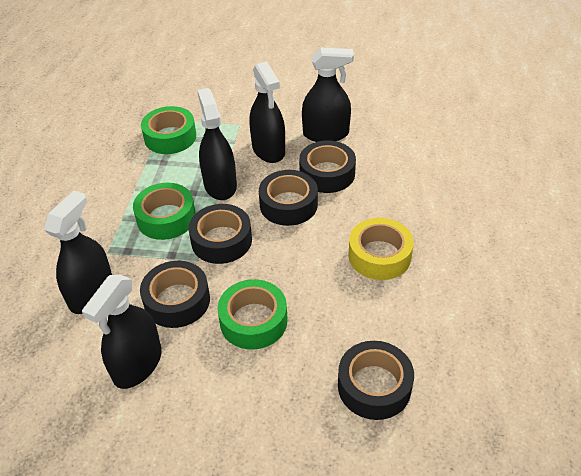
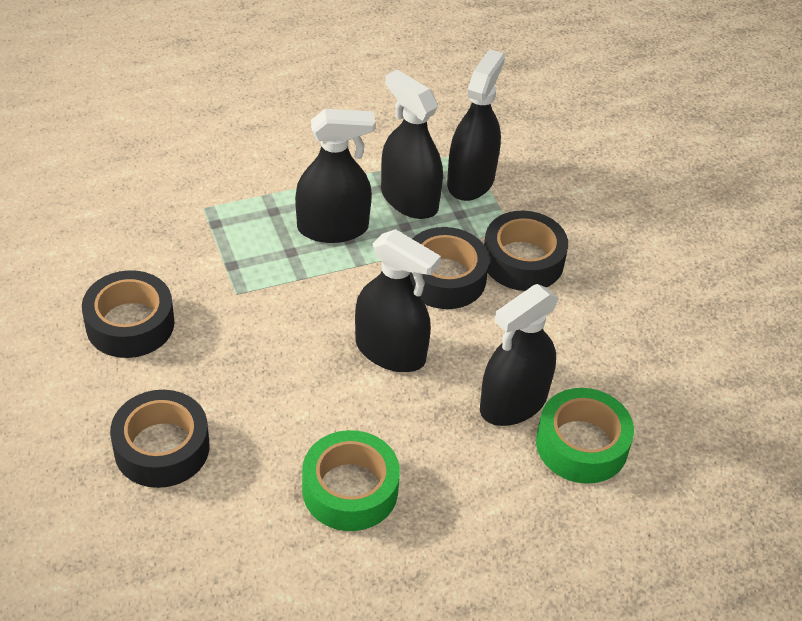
black tape: [140,261,210,328] [188,204,252,264] [259,170,318,226] [299,141,356,193] [338,341,414,420] = 5 -> [82,270,175,358] [110,390,210,488] [410,227,489,309] [484,211,568,291] = 4
green tape: [133,183,196,240] [141,106,196,154] [218,279,288,350] = 3 -> [302,430,400,531] [536,388,634,484] = 2
yellow tape: [348,218,414,280] = 1 -> none = 0

